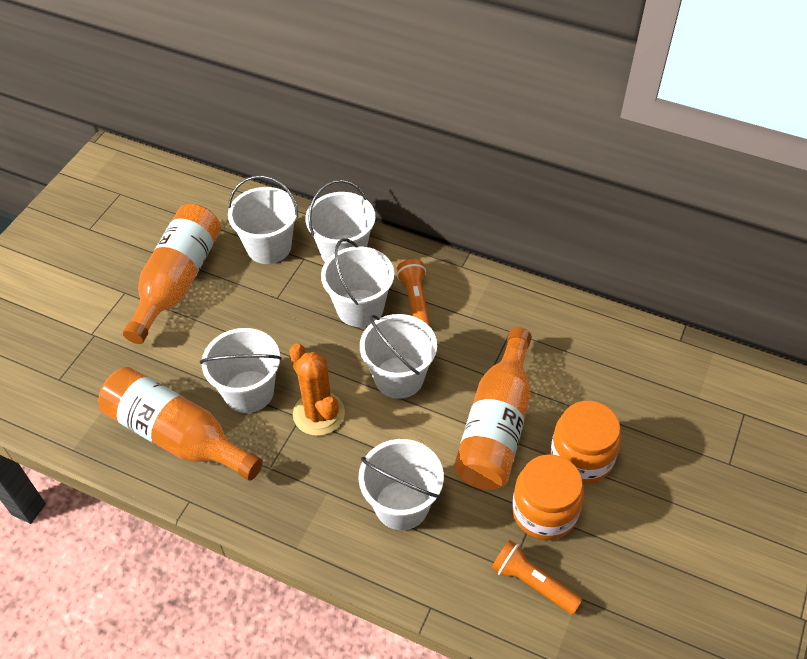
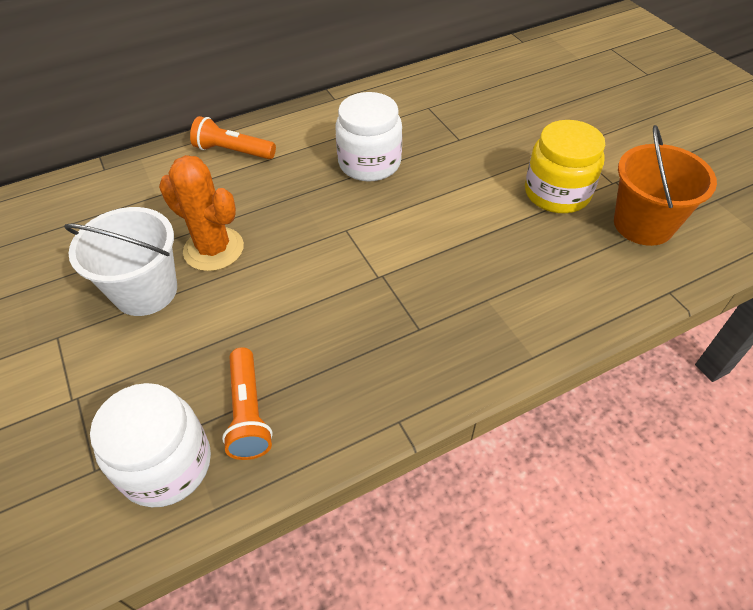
orange bottle: [98,367,263,481] [123,204,221,344] [454,327,532,490] = 3 -> none = 0
orange bucket: none = 0 -> [614,125,717,246] = 1
orange jar: [512,454,584,540] [550,401,621,484] = 2 -> none = 0
white bucket: [200,328,282,413] [228,175,298,264] [305,180,375,262] [321,239,394,327] [358,439,444,530] [360,314,437,399] = 6 -> [64,207,177,316] = 1
white jar: none = 0 -> [90,383,211,507] [336,92,402,182] = 2
yellow jar: none = 0 -> [525,120,605,213] = 1

